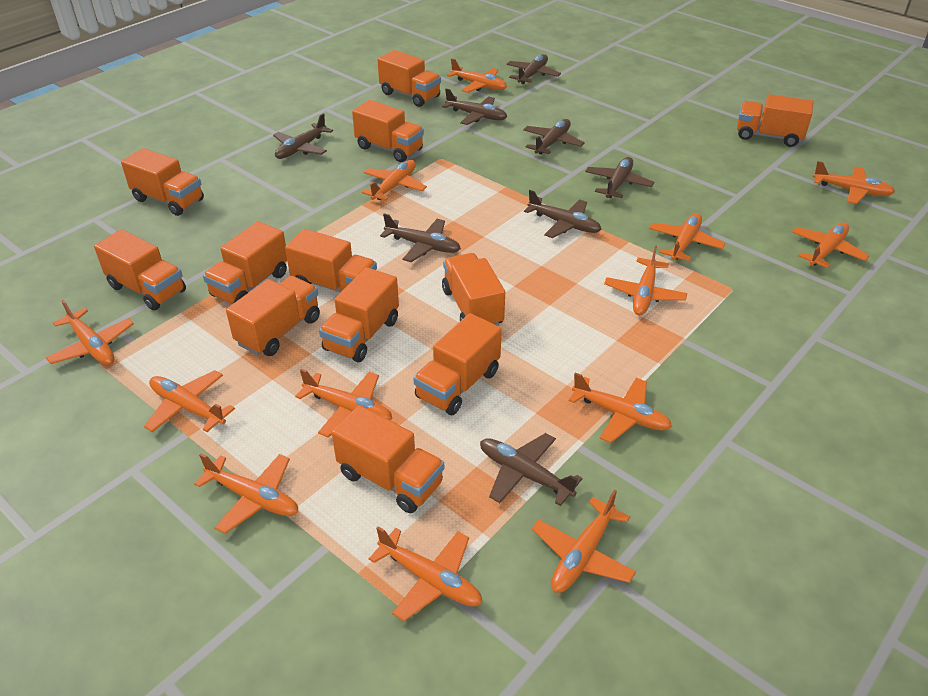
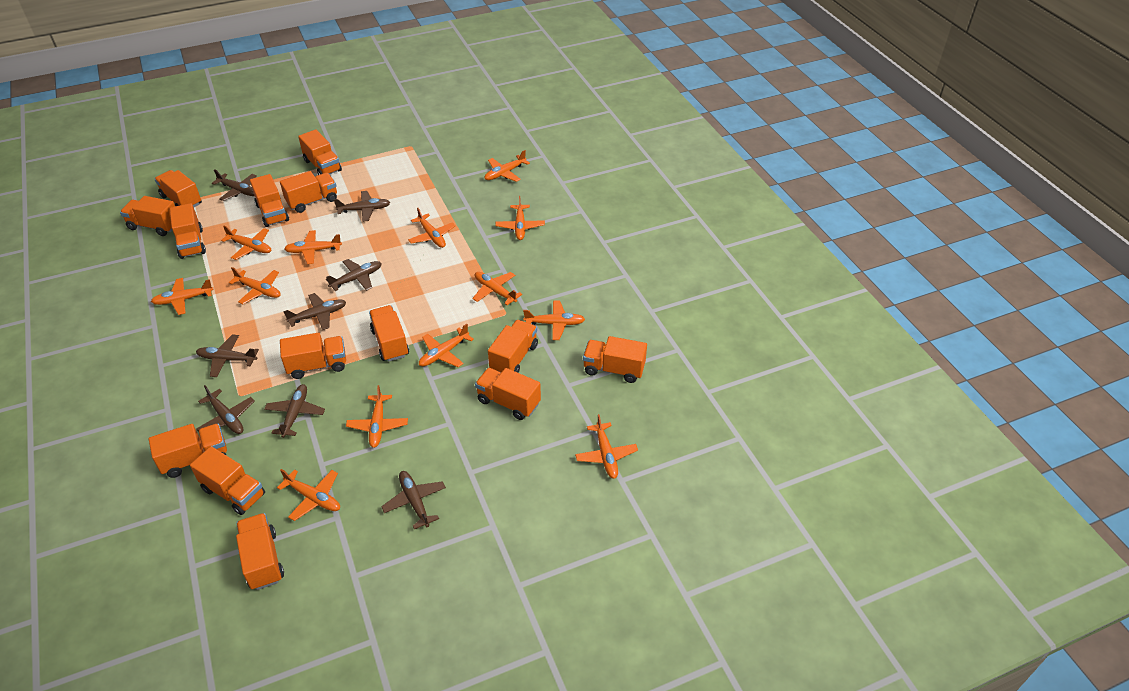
orange truck: [94,229,186,311] [121,148,204,216] [203,221,287,304] [226,276,320,356] [285,229,377,292] [319,267,399,362] [332,405,444,513] [352,100,424,162] [377,50,441,107] [413,313,502,415] [442,253,505,326] [737,94,813,147] = 12 -> [120,196,175,236] [149,424,227,478] [154,170,202,207] [170,203,206,259] [190,446,265,515] [236,513,284,590] [250,174,289,227] [280,171,337,213] [280,332,346,379] [298,129,342,175] [369,305,409,362] [475,368,541,420] [488,320,538,373] [583,336,647,383] = 14

